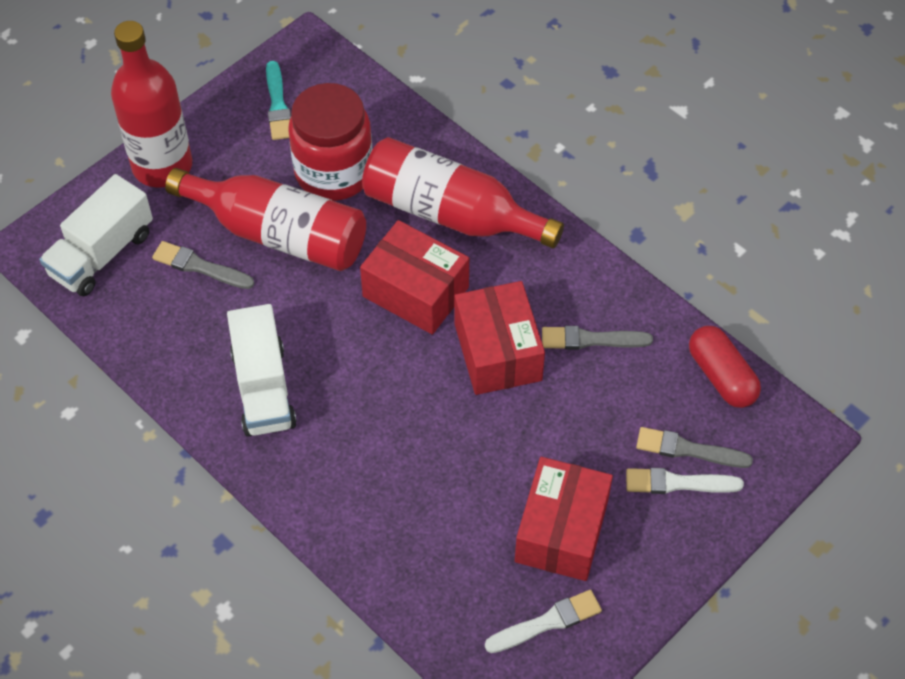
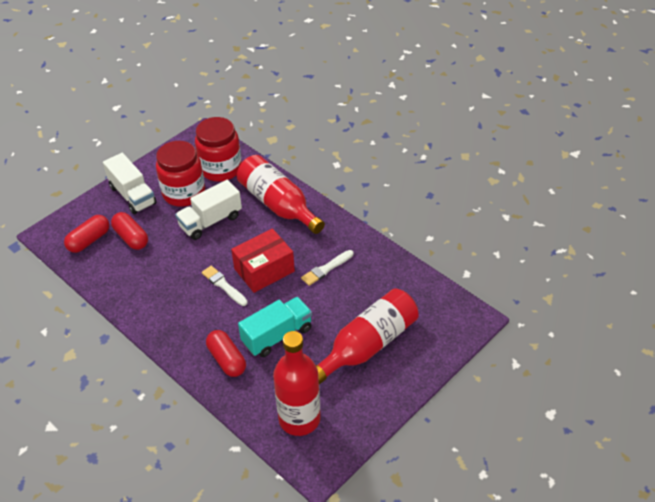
grey brush: [152,241,254,289] [542,326,653,350] [636,427,753,468] = 3 -> none = 0
red box: [360,220,469,335] [455,281,545,395] [515,457,613,581] = 3 -> [231,228,295,293] = 1
red capsule: [689,326,761,408] = 1 -> [64,215,109,253] [111,212,148,250] [206,330,246,377] = 3
red jar: [288,83,373,201] = 1 -> [156,141,205,207] [195,117,242,182] = 2
turquoise brush: [266,61,291,140] = 1 -> none = 0
turquoise truck: none = 0 -> [238,297,312,357] = 1

